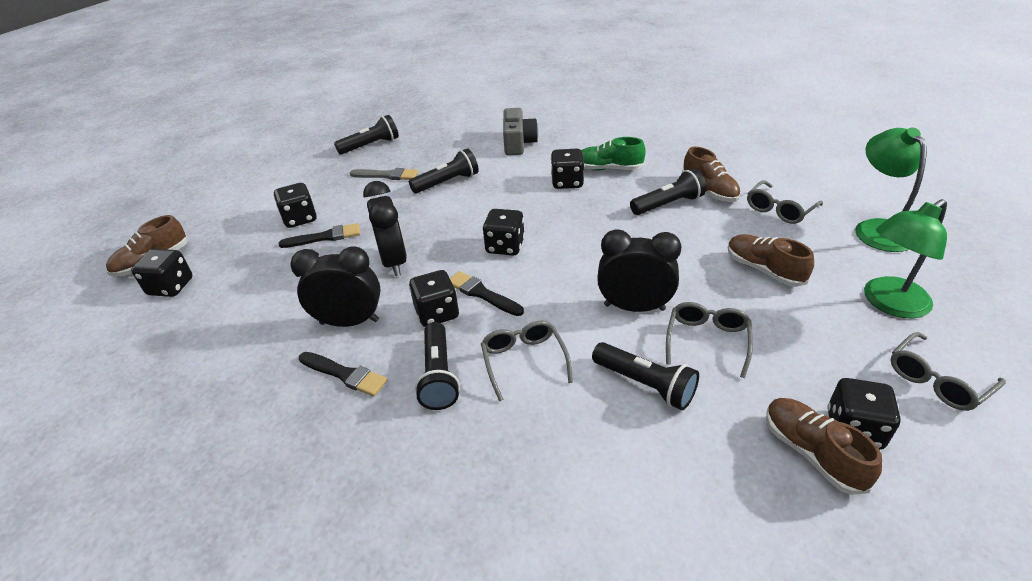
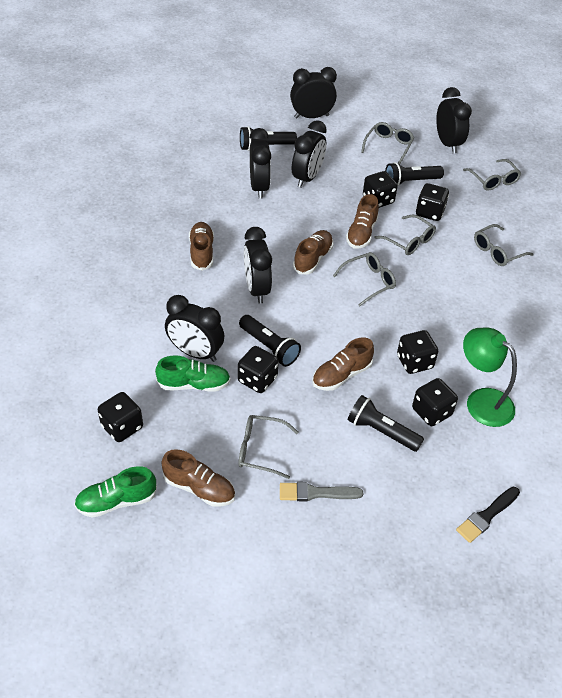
black brush: [279,223,360,248] [299,352,388,396] [450,271,524,316] = 3 -> [456,487,520,543] = 1
black clock: [290,246,381,327] [363,181,407,276] [597,229,682,312] = 3 -> [165,295,224,362] [244,227,272,304] [250,128,271,199] [290,67,337,119] [292,120,327,188] [436,87,472,153] = 6
black flashlight: [334,115,399,155] [409,148,479,194] [415,322,460,410] [592,342,699,410] [630,168,706,215] = 5 -> [239,315,301,367] [240,126,297,151] [348,395,424,452] [385,162,444,186] = 4
brown shoe: [106,215,187,277] [682,147,741,202] [728,234,814,287] [766,398,882,495] = 4 -> [161,449,235,507] [189,222,214,271] [293,230,333,274] [312,337,374,391] [346,194,379,249] = 5
green lamp: [855,127,927,252] [864,199,947,318] = 2 -> [463,328,517,427] = 1
green shoe: [581,137,646,171] = 1 -> [74,466,157,518] [155,355,231,392] = 2
grey camera: [503,108,538,155] = 1 -> none = 0
grey glasses: [481,320,573,402] [666,302,753,378] [747,180,823,224] [890,332,1006,411] = 4 -> [238,415,299,479] [333,252,396,306] [361,122,414,165] [375,214,436,255] [463,159,521,191] [474,224,534,266] = 6

